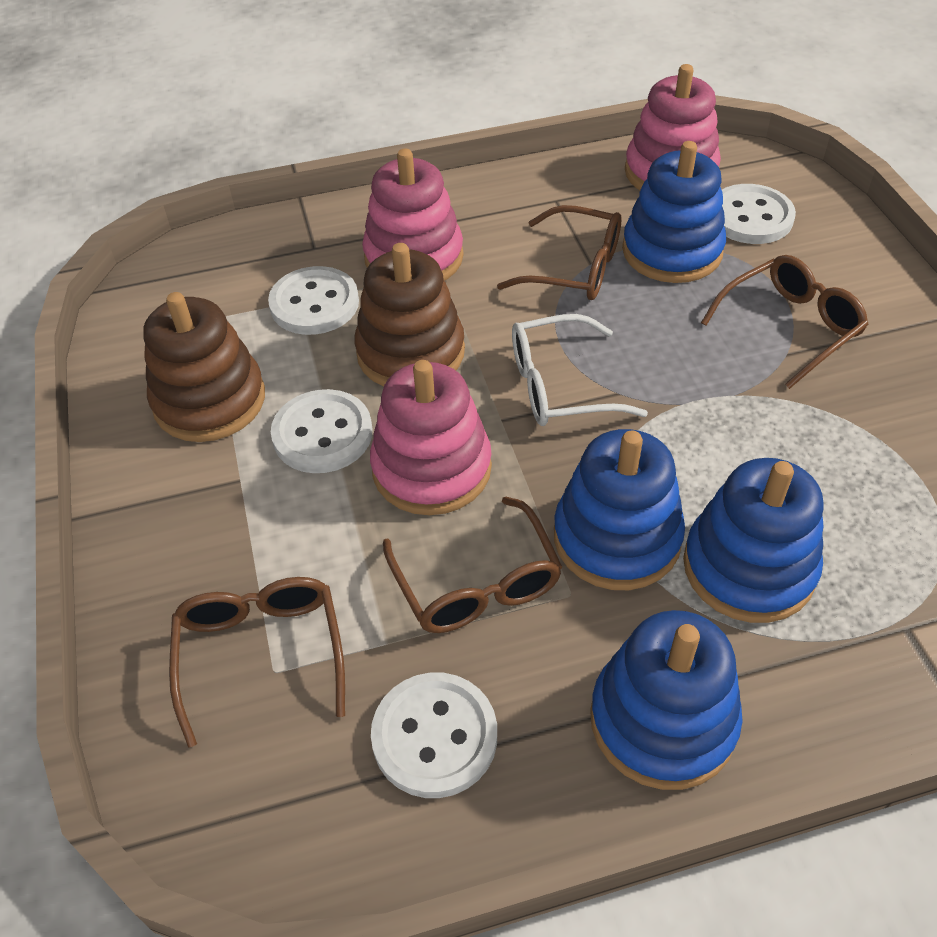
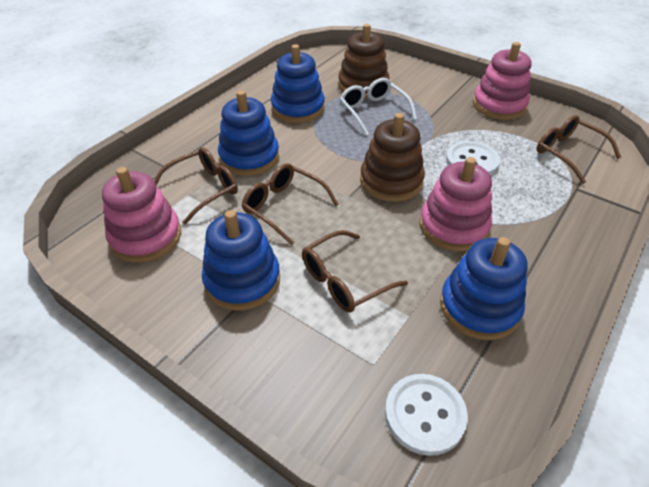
white button: [268,266,359,335] [271,389,373,473] [371,673,497,798] [722,184,796,244] = 4 -> [385,374,468,456] [446,141,500,176] = 2

